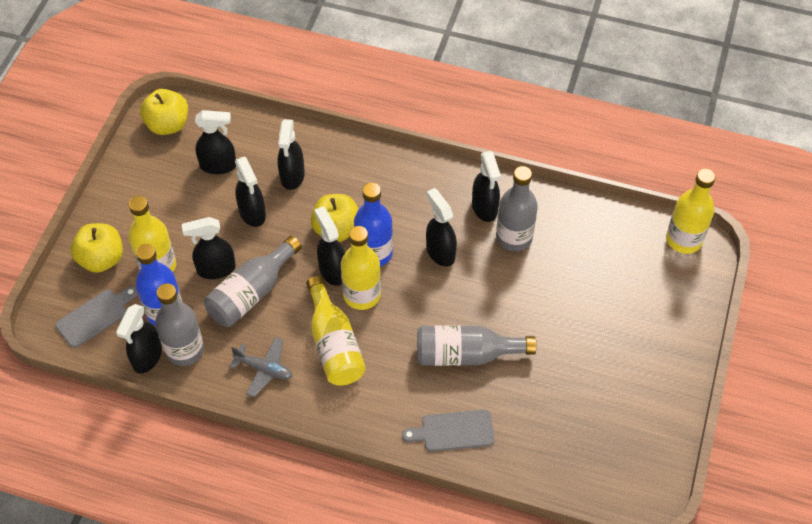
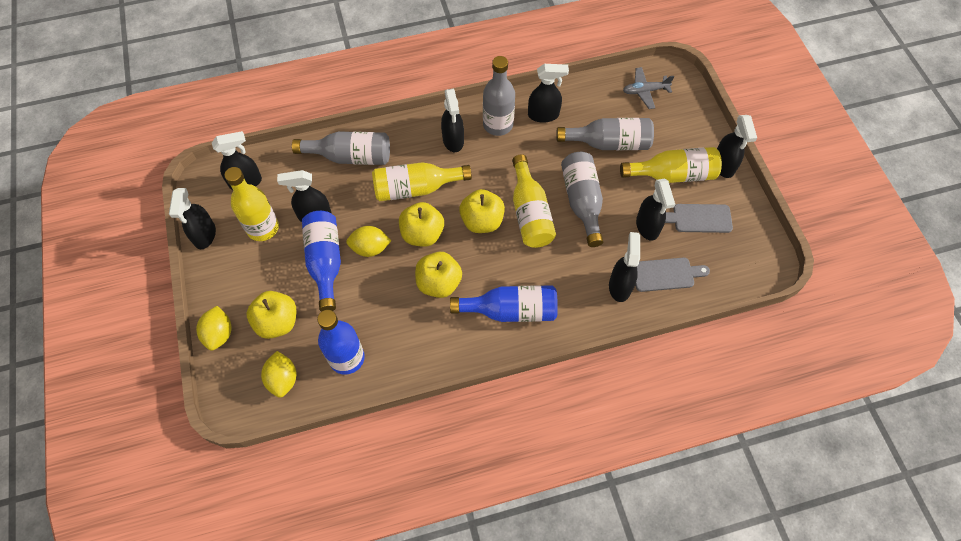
blue bottle: [135,244,182,326] [354,182,393,266] = 2 -> [302,211,341,311] [317,310,365,375] [450,285,558,322] = 3
yellow apple: [71,223,123,273] [140,89,188,135] [311,194,359,242] = 3 -> [247,291,296,339] [399,202,444,247] [415,252,462,298] [459,189,505,233] = 4
yellow lemon: none = 0 -> [196,306,231,351] [261,351,296,398] [346,226,392,257] = 3

